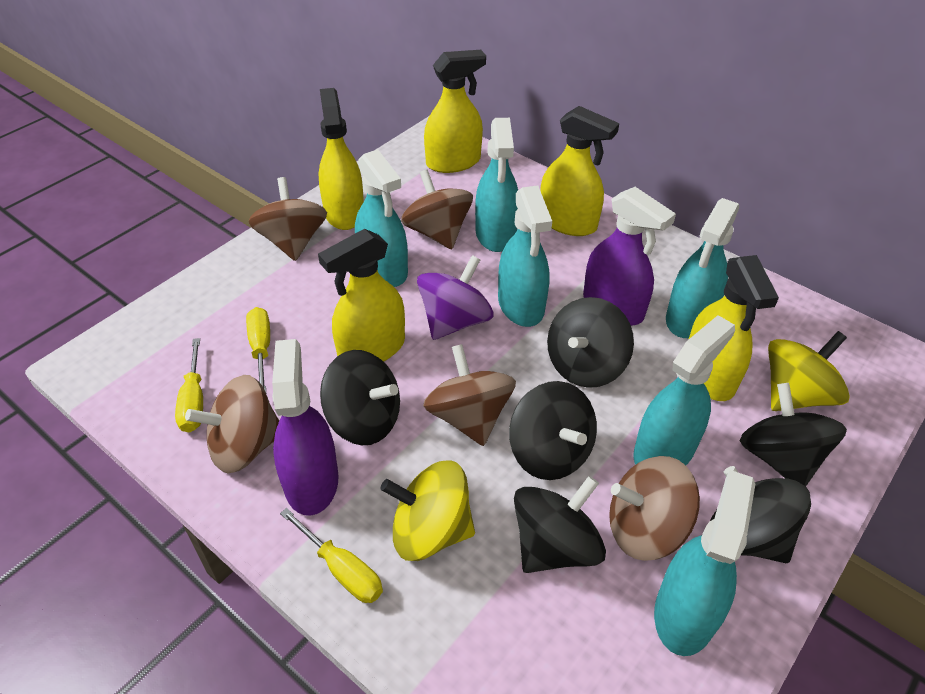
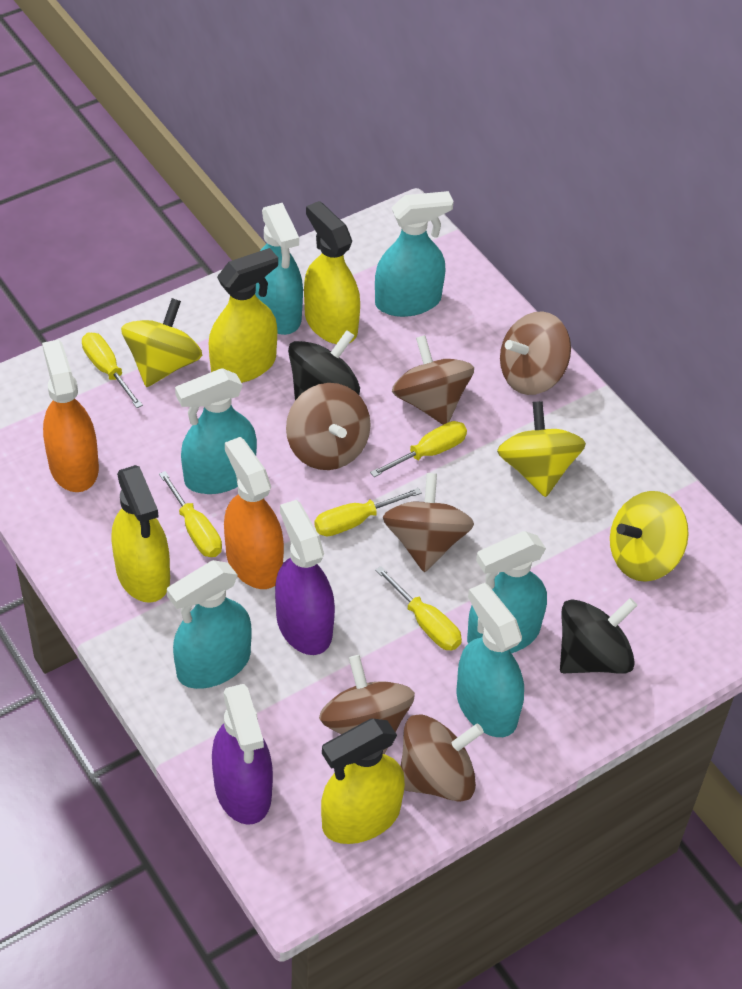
black spinning top: [320,350,400,445] [509,381,597,480] [514,476,606,573] [547,297,634,388] [710,466,811,563] [740,383,847,486] = 6 -> [288,330,360,400] [560,598,638,674] = 2
brown spinning top: [185,375,279,473] [249,177,327,261] [401,170,473,249] [423,344,516,446] [609,456,700,561] = 5 -> [286,383,371,470] [319,655,415,754] [383,473,474,572] [392,335,474,425] [401,714,484,802] [500,311,571,395] = 6
orange spray bottle: none = 0 -> [42,339,99,492] [224,437,284,589] = 2
purple spinning top: [417,255,494,340] = 1 -> none = 0
yellow screwdriver: [175,338,203,432] [246,307,270,392] [280,508,383,603] = 3 -> [82,333,143,408] [159,471,222,557] [314,488,422,536] [370,421,467,477] [375,566,462,650] = 5
yellow spinning top: [381,460,475,561] [768,331,850,411] = 2 -> [121,298,202,387] [497,401,586,497] [610,491,689,582] = 3
yellow spray bottle: [318,229,405,362] [319,88,364,230] [424,50,486,173] [540,106,619,236] [688,255,779,401] = 5 -> [111,465,170,603] [208,248,278,383] [304,201,360,344] [321,718,405,844] = 4

